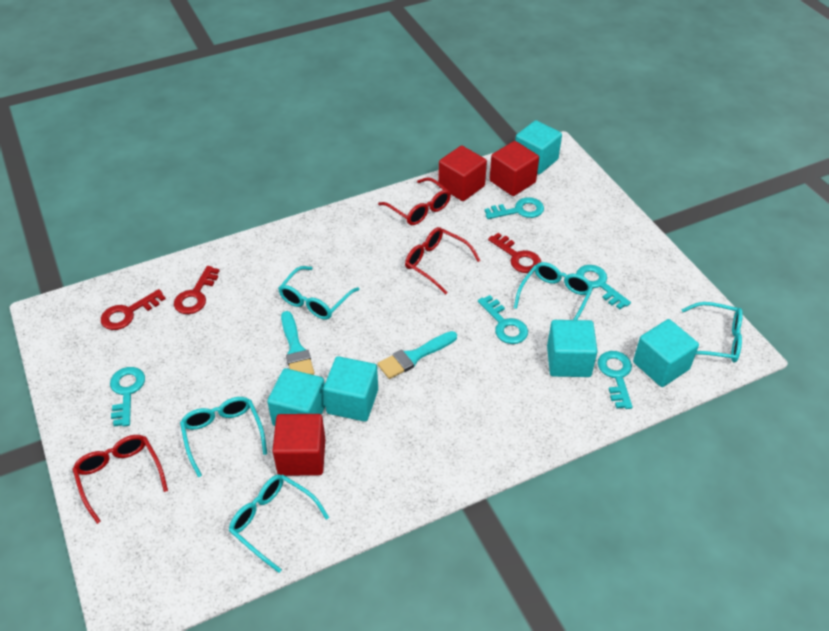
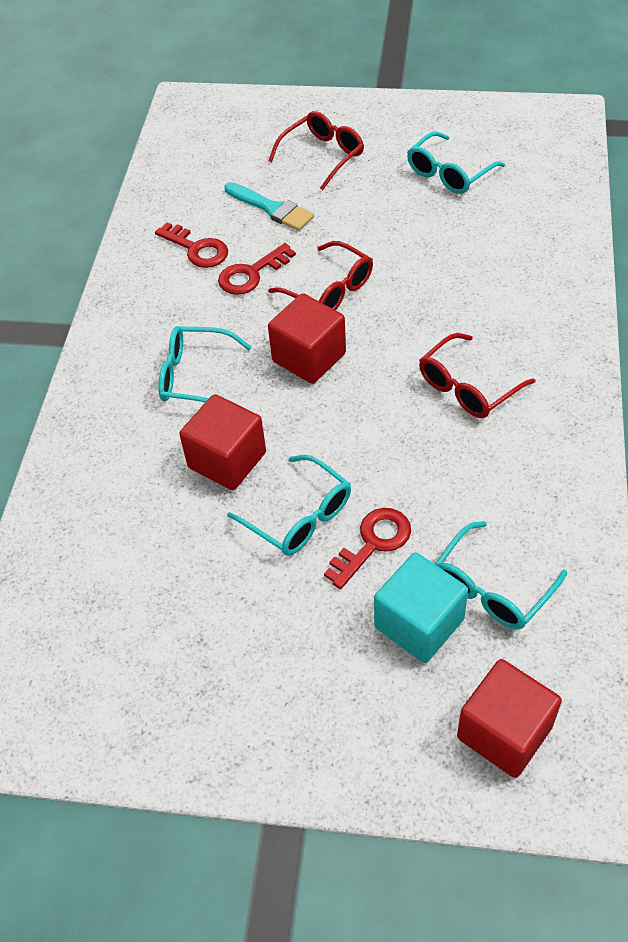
turquoise brush: [281,311,314,375] [378,331,457,379] = 2 -> [224,182,314,231] = 1
turquoise cube: [267,368,325,426] [323,356,378,422] [515,120,562,174] [547,320,598,377] [633,319,699,387] = 5 -> [374,553,468,663] = 1
turquoise glasses: [180,397,267,477] [229,474,329,573] [278,266,359,320] [514,262,593,320] [682,302,743,363] = 5 -> [158,326,252,402] [227,455,351,556] [407,131,505,194] [435,521,567,629] = 4
turquoise key: [110,367,145,427] [478,295,528,344] [485,197,544,219] [576,265,631,309] [598,351,632,409] = 5 -> none = 0

